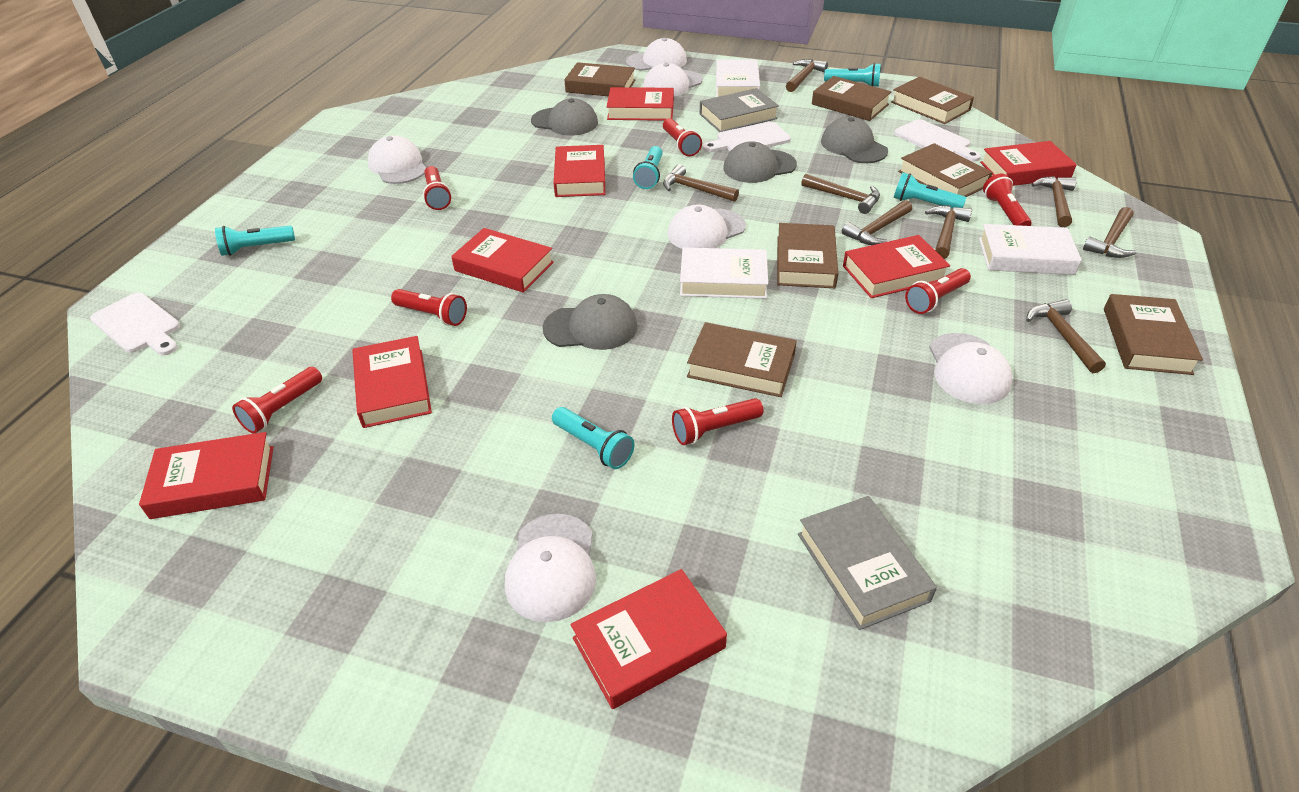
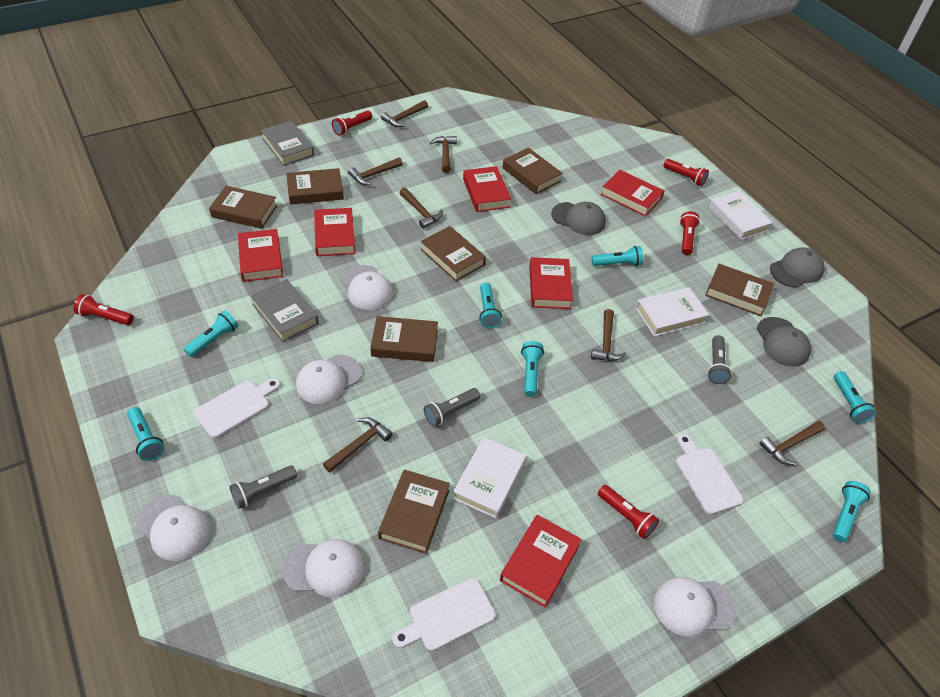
brown hammer: [663,164,739,202] [786,59,828,92] [801,174,880,214] [842,200,912,245] [925,205,972,259] [1026,299,1106,373] [1031,176,1077,227] [1083,207,1136,258] = 8 -> [323,417,393,473] [348,157,403,185] [381,100,428,127] [399,188,443,229] [430,136,457,173] [591,309,626,361] [759,421,825,466] = 7
grey cap: [531,98,598,136] [543,294,637,350] [723,141,797,183] [821,117,888,163] = 4 -> [551,202,606,235] [757,317,811,367] [770,247,825,287] = 3
grey flashlight: none = 0 -> [230,465,297,509] [424,388,480,427] [707,335,732,384] = 3
red book: [139,432,273,519] [352,336,432,428] [451,228,554,293] [554,145,605,197] [571,569,727,709] [607,87,674,121] [843,235,950,298] [980,141,1077,186] = 8 -> [238,229,283,282] [314,208,355,256] [463,166,511,212] [500,515,582,608] [529,257,573,309] [601,170,664,217] = 6
red flashlight: [232,367,322,434] [391,289,467,326] [423,166,452,210] [663,118,702,156] [672,398,764,445] [905,268,971,314] [983,174,1031,226] = 7 -> [74,294,134,325] [332,110,372,136] [598,485,659,539] [663,159,709,186] [680,211,700,255] = 5
turquoise flashlight: [215,226,295,256] [552,407,635,469] [633,146,663,189] [824,63,881,86] [894,173,966,209] = 5 -> [127,407,164,461] [184,310,238,357] [479,283,502,328] [521,341,544,397] [592,246,643,266] [833,481,871,542] [834,371,876,423] = 7
white cap: [368,135,427,184] [505,514,596,622] [626,38,687,71] [643,63,703,97] [667,204,746,249] [929,333,1013,404] = 6 -> [136,495,210,561] [282,539,364,597] [296,354,361,404] [341,265,393,310] [654,577,736,637] = 5

